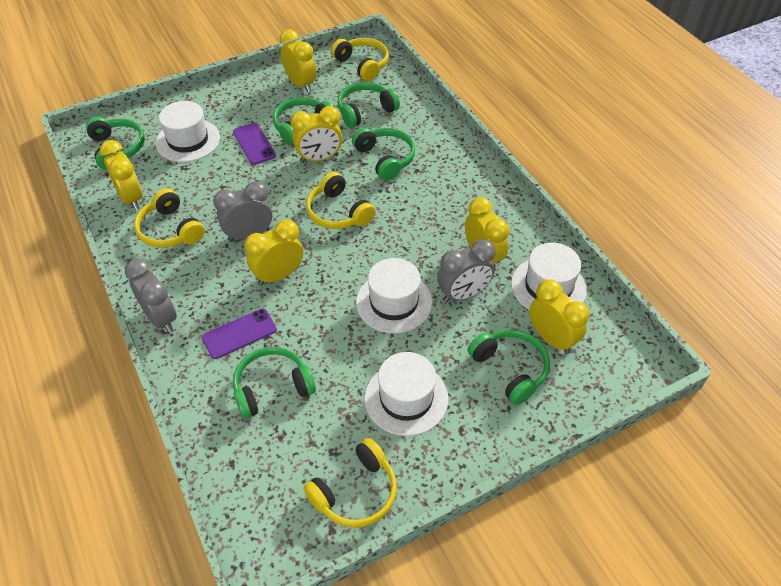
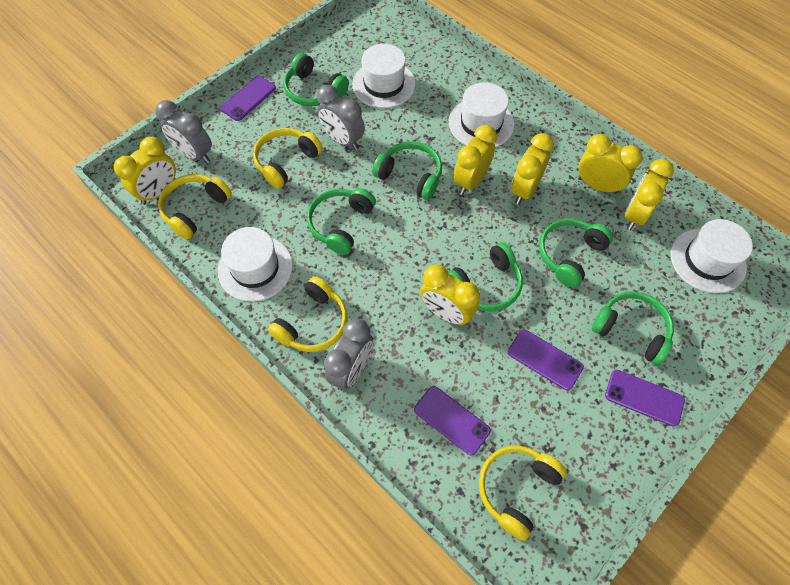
purple phone: [202,309,277,359] [233,123,276,165] = 2 -> [220,76,276,121] [414,386,491,456] [508,329,584,391] [605,370,685,427] = 4

